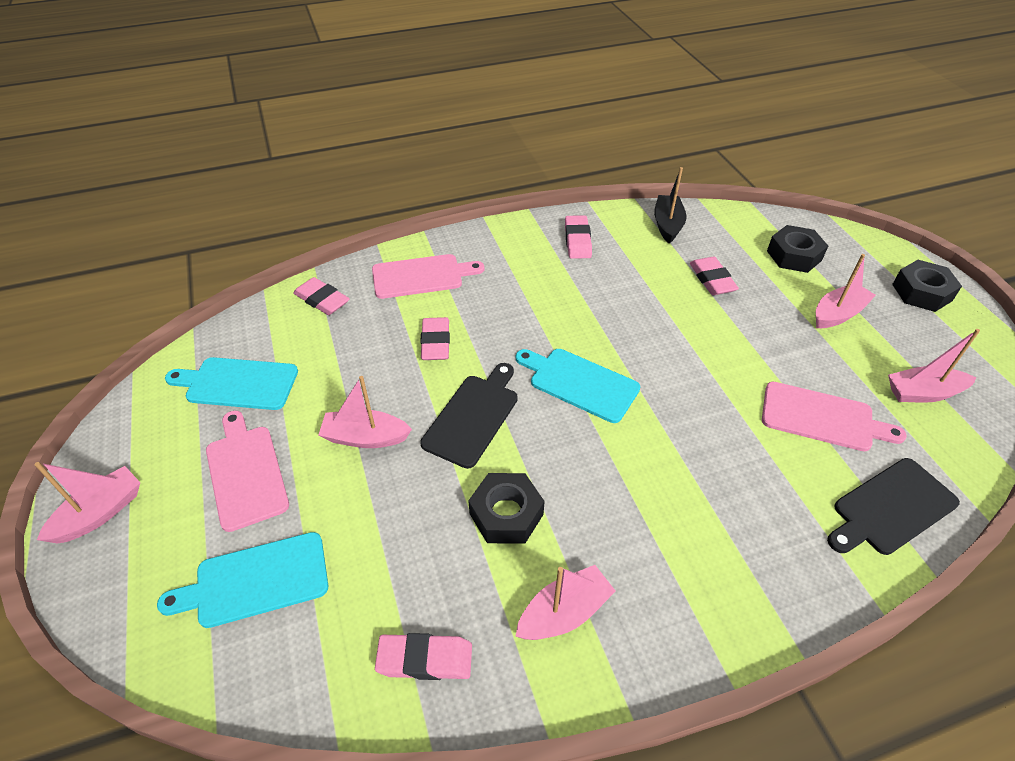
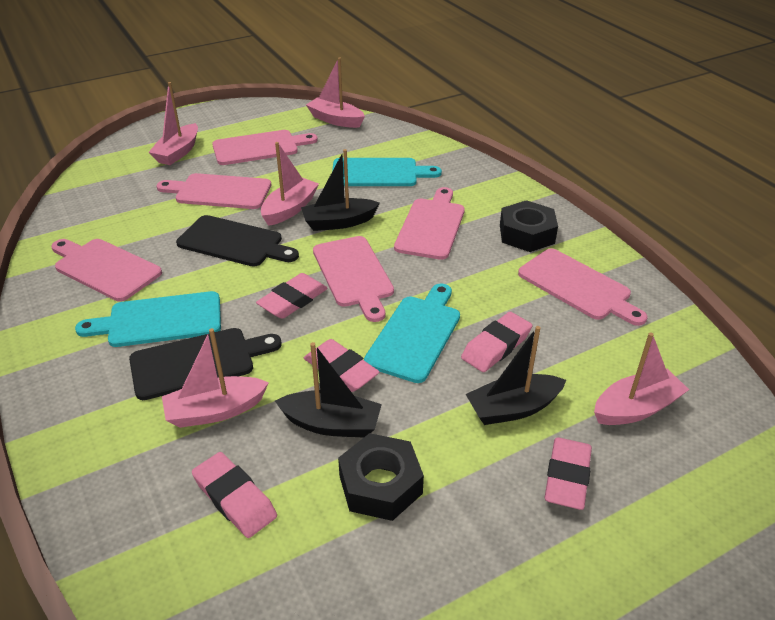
black boat: [654,167,687,243] = 1 -> [275,342,382,438] [301,149,380,231] [466,326,566,425] = 3
black nut: [468,473,545,544] [767,225,828,273] [892,260,962,312] = 3 -> [338,433,424,521] [500,200,558,252] = 2
pink cutting board: [206,411,289,532] [372,254,484,299] [762,382,907,451] = 3 -> [51,239,162,302] [156,173,271,209] [212,130,318,165] [313,236,394,322] [394,187,465,260] [518,249,647,326] = 6

